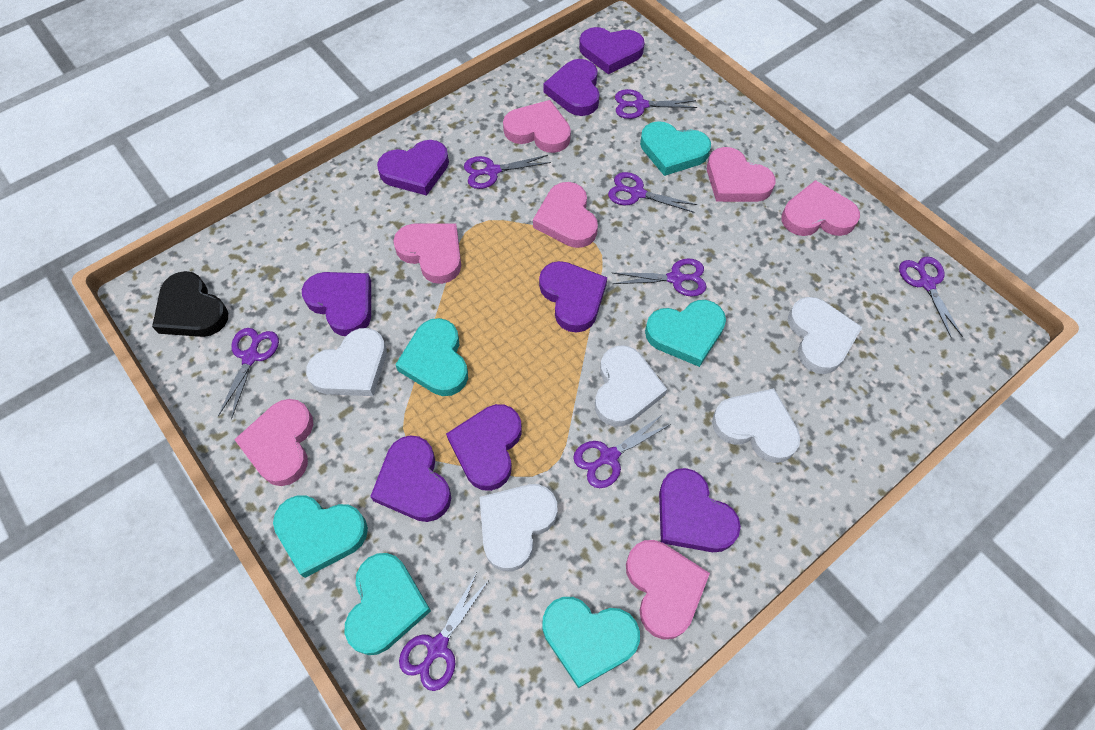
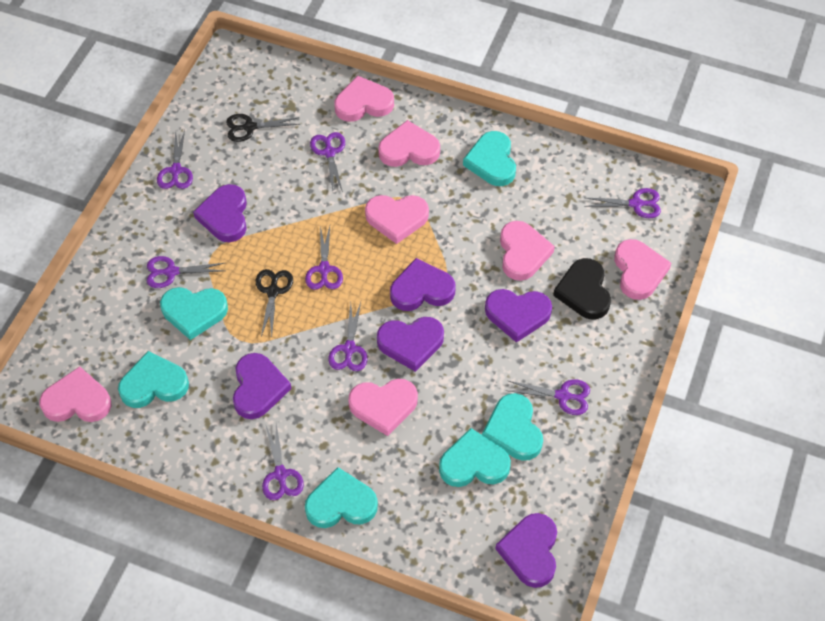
black scissors: none = 0 -> [226,114,301,142] [256,269,293,338] = 2
purple heart: [302,272,371,336] [370,435,451,522] [377,140,449,196] [446,404,522,491] [539,261,607,332] [544,59,600,116] [579,27,645,74] [659,468,741,552] = 8 -> [193,184,247,242] [233,353,292,419] [377,317,444,372] [390,258,455,311] [485,289,552,343] [495,513,557,588] = 6
white heart: [306,328,387,396] [480,484,557,572] [595,346,667,427] [712,388,800,463] [788,297,862,374] = 5 -> none = 0

